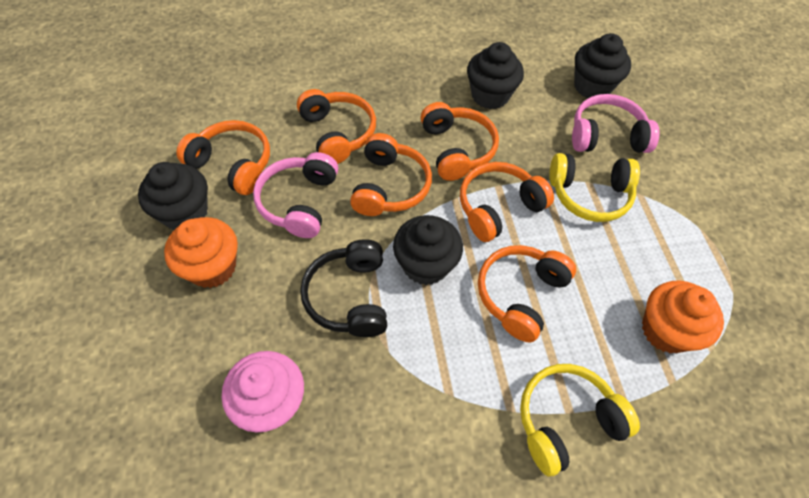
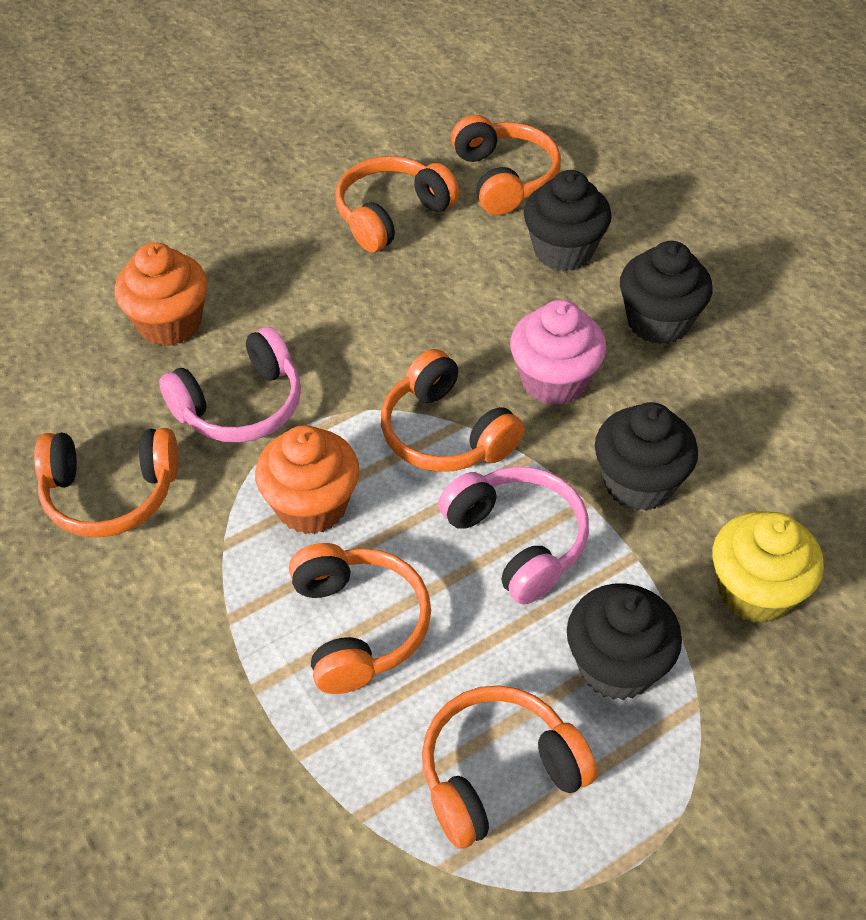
black headphones: [300,239,387,337] = 1 -> none = 0
yellow cupcake: none = 0 -> [713,511,824,623] = 1
yellow headphones: [520,364,640,476] [549,153,640,222] = 2 -> none = 0

